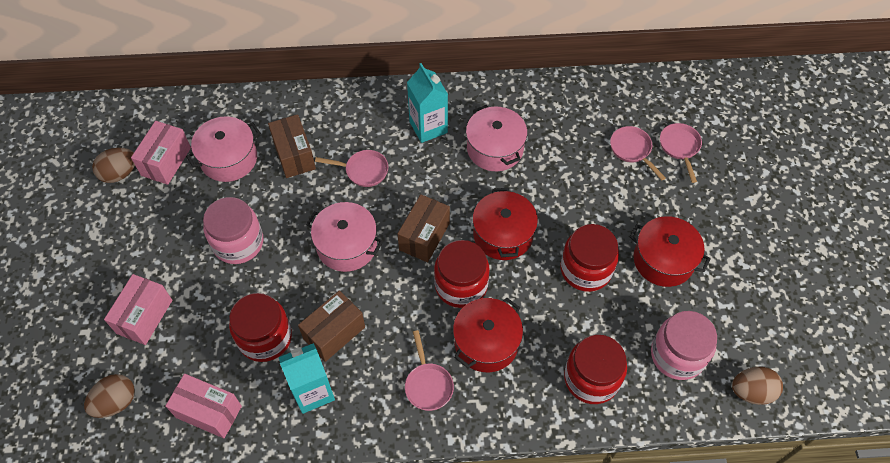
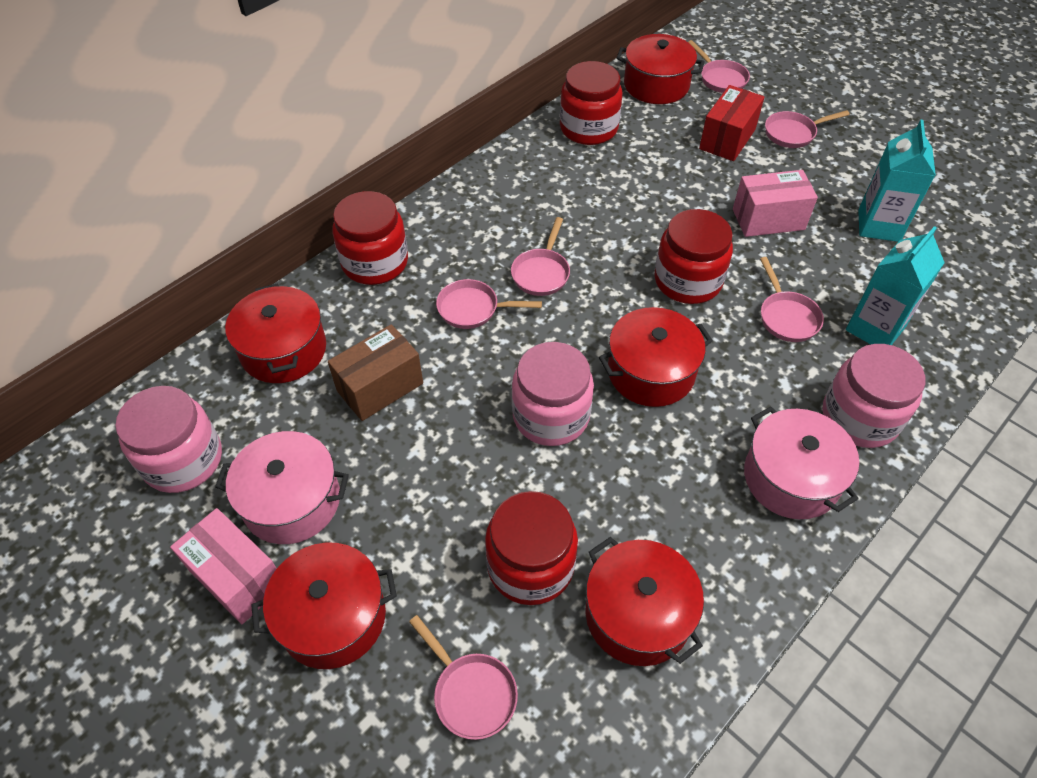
brown box: [268,114,316,178] [298,290,365,362] [397,194,450,262] = 3 -> [328,324,423,421] = 1
brown egg: [84,374,135,418] [92,148,135,183] [732,367,783,405] = 3 -> none = 0
pink box: [104,274,172,345] [131,121,191,185] [165,374,242,438] = 3 -> [170,508,277,624] [733,170,818,237] = 2
pink jar: [203,197,263,264] [651,311,717,380] = 2 -> [115,386,222,493] [512,342,594,446] [822,344,925,448] = 3
pink pan: [315,150,388,187] [405,330,454,411] [610,126,666,180] [660,123,702,183] = 4 -> [409,615,518,740] [436,279,542,329] [511,217,570,296] [688,40,750,93] [760,257,824,342] [765,110,850,148] = 6
pink pot: [186,116,260,182] [306,202,383,272] [466,105,527,171] = 3 -> [215,431,349,544] [744,406,859,519] = 2
red box: none = 0 -> [699,85,765,161] = 1
red pot: [453,298,523,372] [472,188,538,260] [630,216,711,287] = 3 -> [225,284,326,383] [251,542,397,669] [586,537,704,666] [599,307,713,407] [617,34,705,104] = 5

